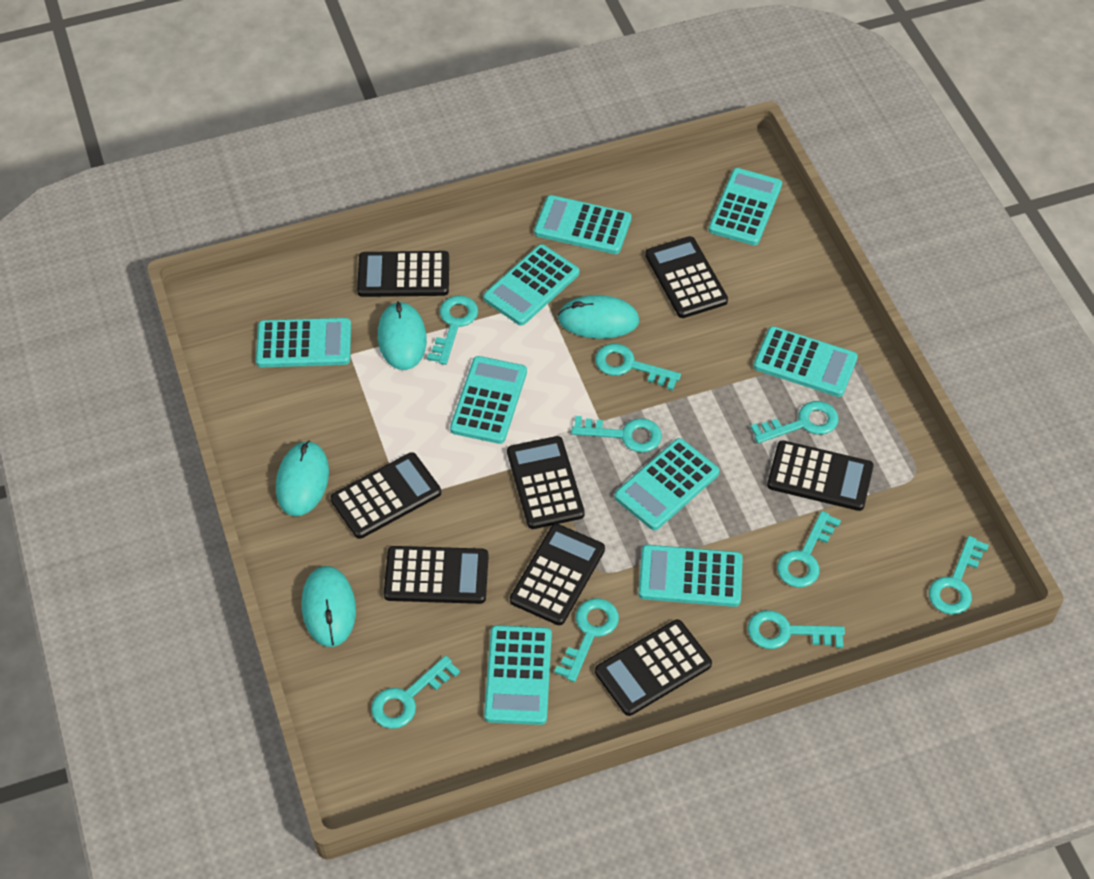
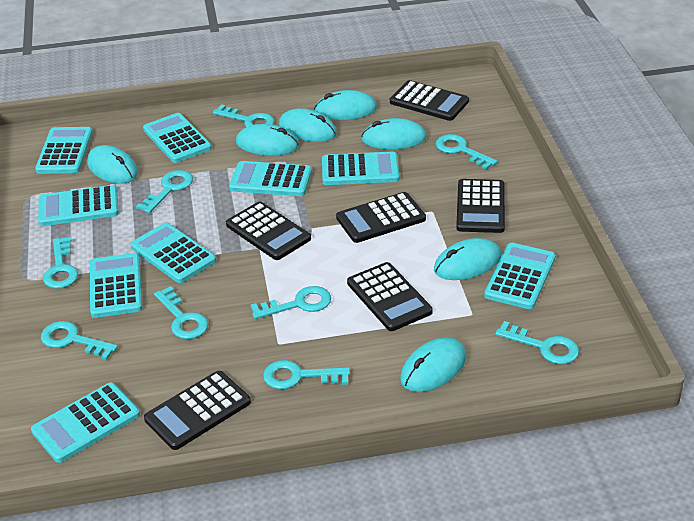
black calculator: [331,452,441,539] [357,251,449,297] [384,546,489,604] [507,436,585,529] [510,524,605,625] [595,620,712,716] [645,236,728,318] [767,440,874,511] = 8 -> [144,371,251,450] [226,202,311,260] [336,192,426,243] [347,262,433,331] [390,80,469,121] [456,179,505,233] = 6
turquoise mouse: [276,440,329,516] [302,566,356,647] [378,301,427,370] [558,295,639,339] = 4 -> [87,145,138,184] [236,124,299,156] [279,108,337,142] [314,90,377,120] [361,118,427,149] [400,337,467,392] [434,238,501,280] = 7

